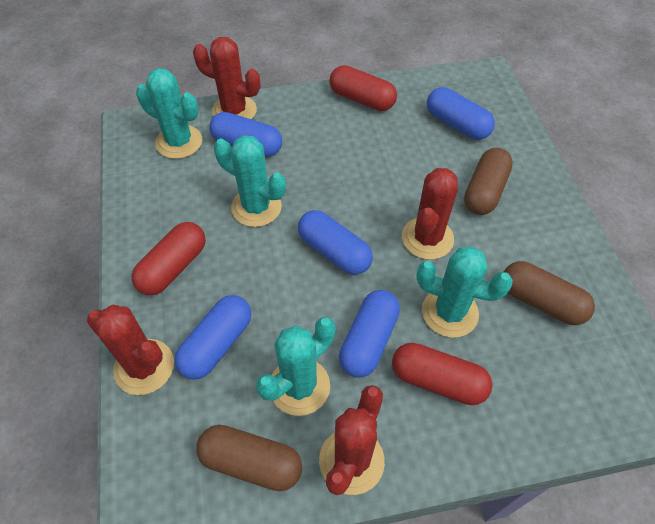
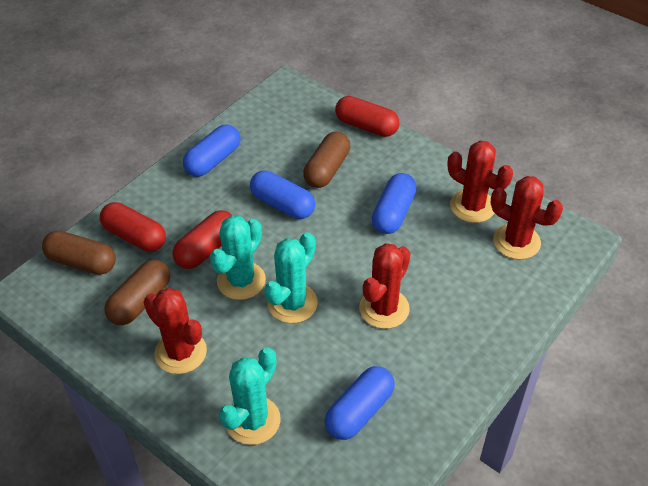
blue capsule: [174,295,251,380] [209,112,282,157] [298,210,373,275] [339,290,400,378] [427,87,495,140] = 5 -> [183,125,240,177] [250,170,315,219] [325,366,395,440] [372,173,417,234] = 4
turquoise cactus: [136,68,202,159] [214,135,286,227] [256,317,335,416] [416,247,513,338] = 4 -> [210,215,266,300] [219,347,281,445] [265,232,318,323] = 3

